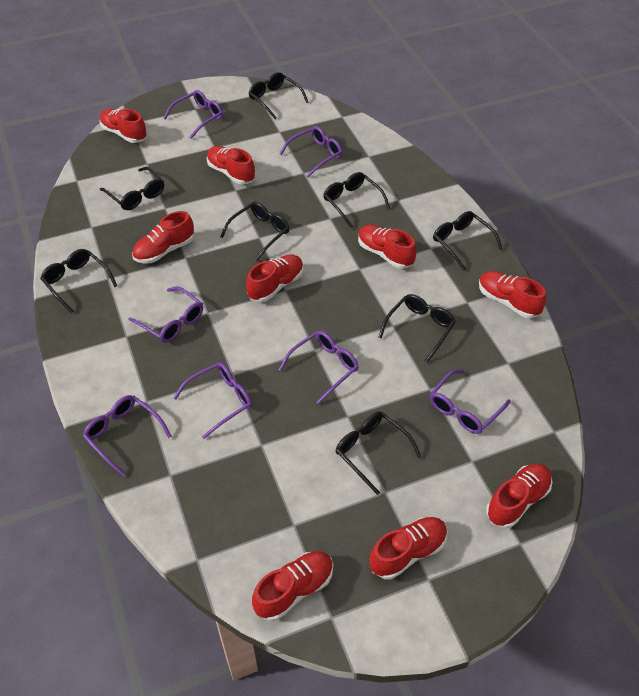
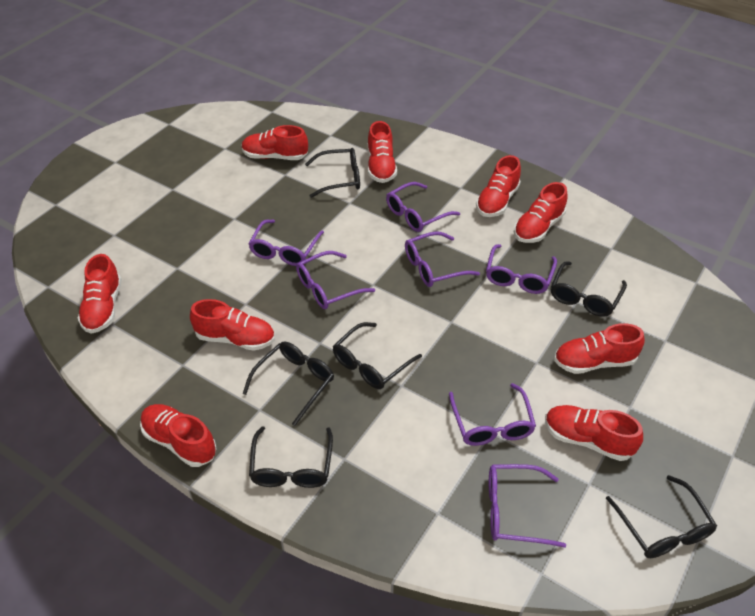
black glasses: [40,249,117,314] [100,167,164,210] [220,202,290,261] [248,72,308,119] [323,172,390,228] [336,411,421,495] [378,294,456,363] [433,211,503,271] = 8 -> [243,342,334,426] [249,426,333,488] [305,148,360,198] [333,322,422,389] [551,261,627,317] [606,475,717,558] = 6

